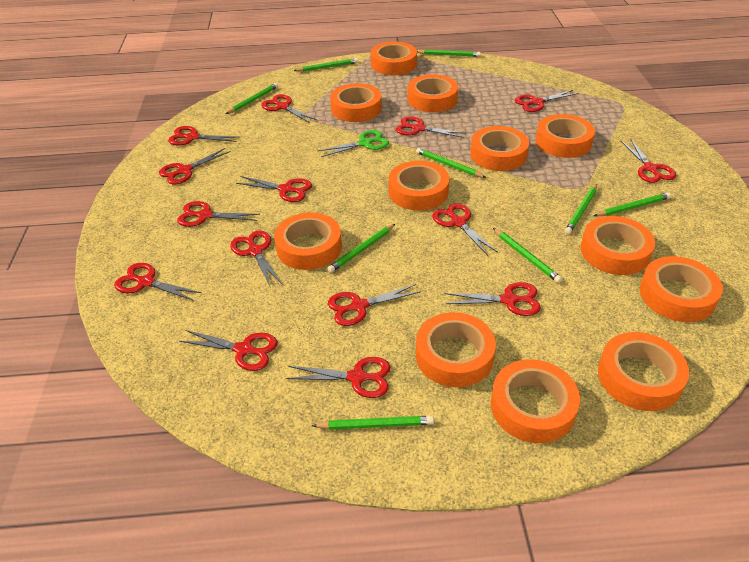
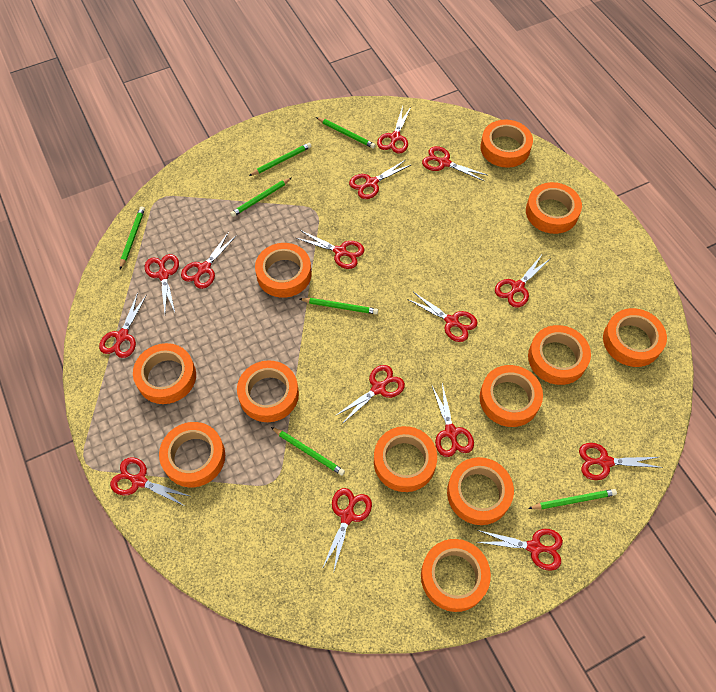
green pencil: [226,83,278,114] [294,58,358,72] [312,416,434,430] [327,224,395,273] [416,148,486,178] [417,50,481,57] [493,228,562,283] [565,184,597,234] [594,192,671,216] = 9 -> [120,206,145,269] [230,178,291,217] [249,143,311,176] [271,427,345,476] [300,298,378,314] [316,117,376,148] [528,489,617,509] = 7
green scissors: [318,130,389,157] = 1 -> none = 0

